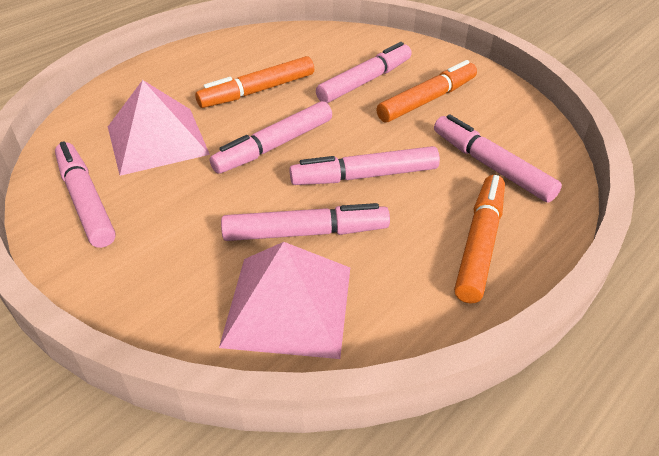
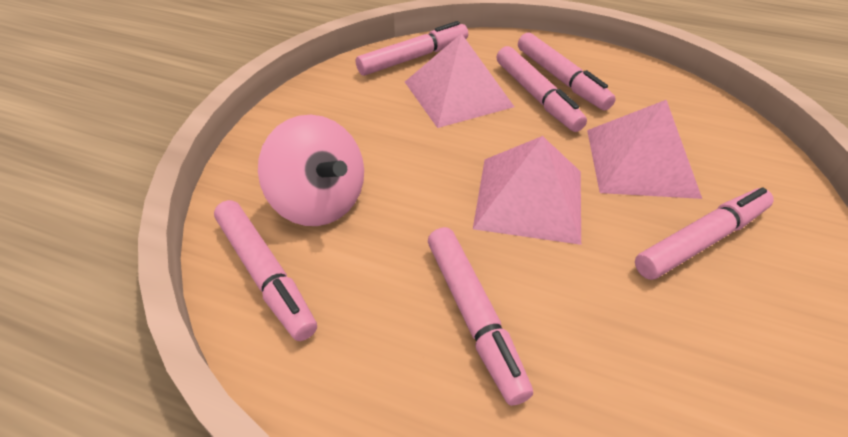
orange marker: [195,56,314,108] [376,60,477,123] [454,175,505,304] = 3 -> none = 0
pink pyramid: [108,80,210,176] [219,242,350,359] = 2 -> [405,33,514,128] [473,136,581,245] [587,100,702,199] = 3
pink spinning top: none = 0 -> [258,115,364,226] = 1

